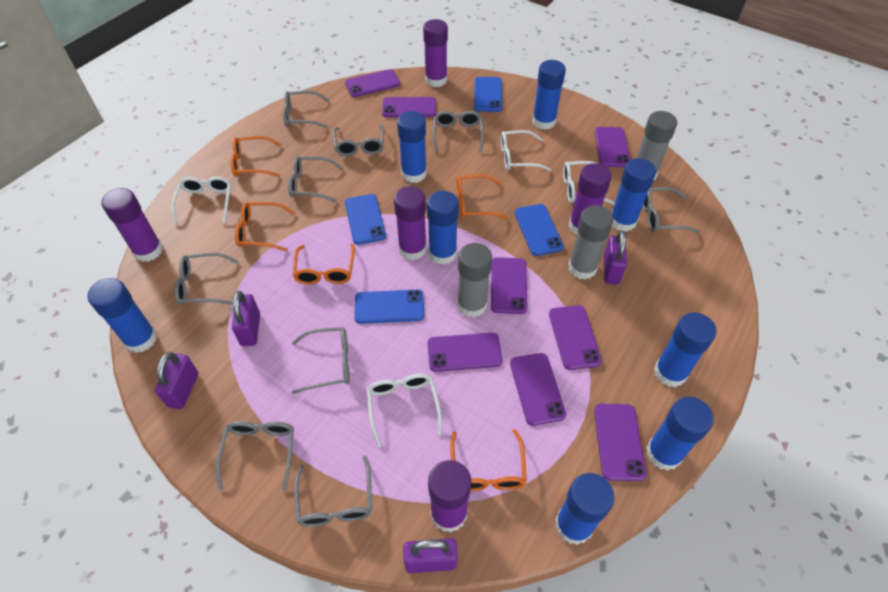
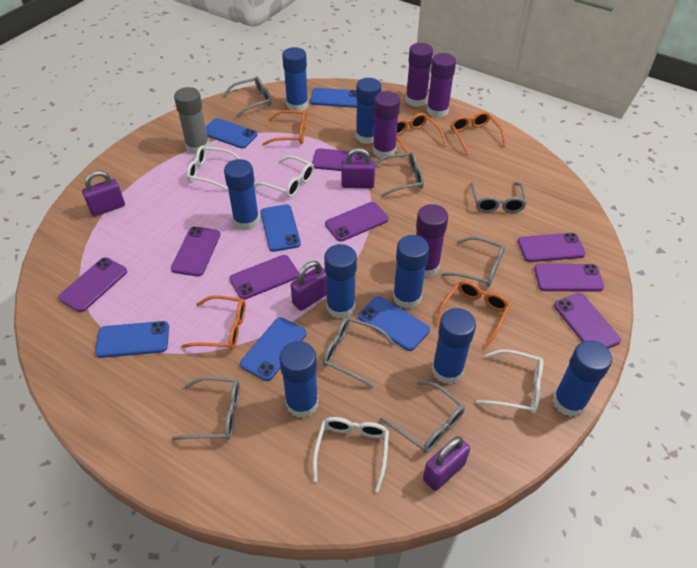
blue phone: [345,194,386,245] [354,290,424,324] [474,77,502,112] [515,204,564,256] = 4 -> [95,321,169,358] [206,118,257,148] [240,317,307,381] [260,204,301,252] [310,88,357,108] [358,296,430,351] = 6
grey glasses: [174,253,239,305] [215,421,294,491] [283,91,329,128] [288,156,343,202] [292,327,350,394] [294,456,372,527] [333,124,384,156] [433,111,484,153] [643,187,700,233] = 9 -> [171,377,240,440] [223,76,272,118] [323,317,395,388] [375,152,424,197] [380,381,465,453] [441,236,505,287] [471,182,527,213] = 7
grey glue stick: [457,243,492,317] [568,205,614,280] [636,111,677,180] = 3 -> [174,87,210,154] = 1
purple glue stick: [101,188,163,262] [394,186,427,260] [423,19,448,87] [428,460,471,533] [569,163,612,234] = 5 -> [373,91,400,158] [405,43,433,107] [416,204,448,277] [427,53,456,118] = 4

